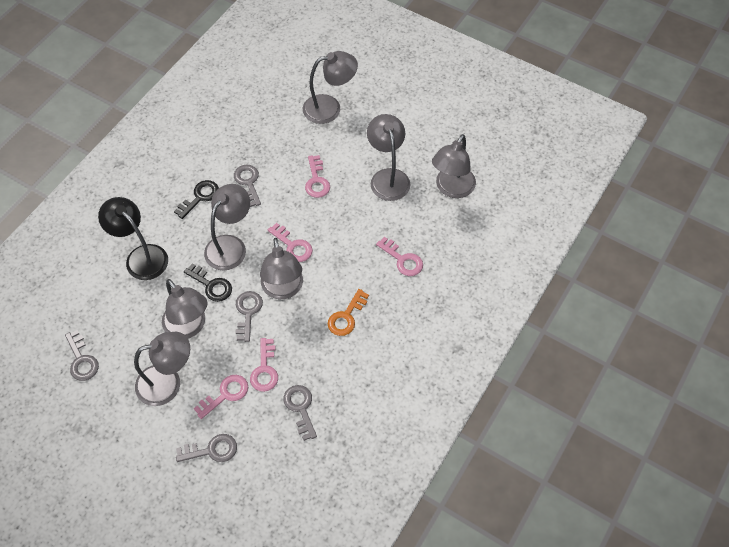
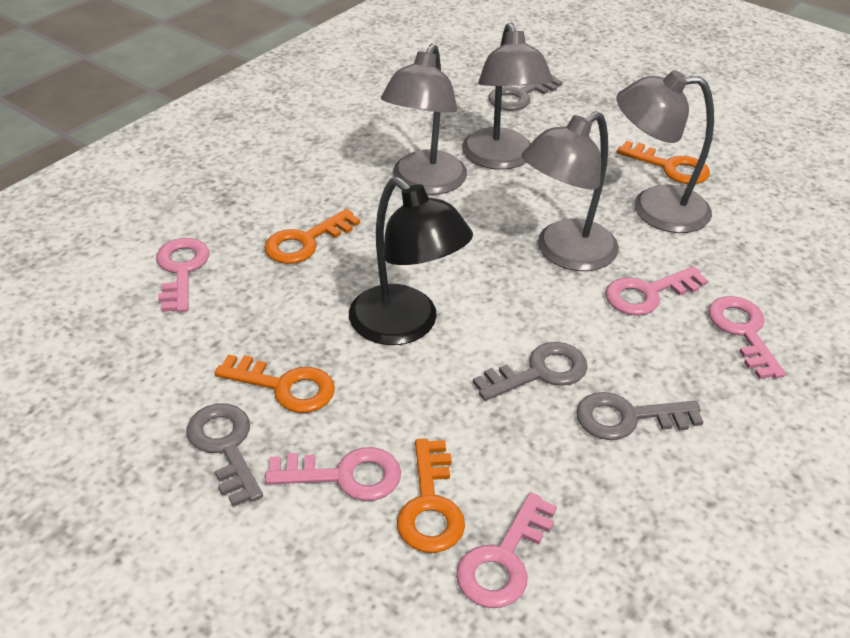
black key: [174,180,219,219] [184,264,232,302] = 2 -> none = 0
grey key: [65,330,99,381] [176,434,237,462] [234,164,261,207] [235,291,263,342] [283,385,317,441] = 5 -> [187,403,263,507] [473,342,588,401] [488,74,563,111] [576,392,703,440] = 4
grey lamp: [134,332,190,406] [162,279,208,338] [204,184,250,271] [260,238,303,299] [303,51,358,124] [367,114,410,201] [432,134,476,198] = 7 -> [381,44,467,195] [462,22,553,170] [522,111,619,271] [616,70,714,233] = 4
orange key: [328,289,369,336] = 1 -> [214,355,335,413] [264,209,360,264] [397,439,465,553] [617,141,710,184] = 4

